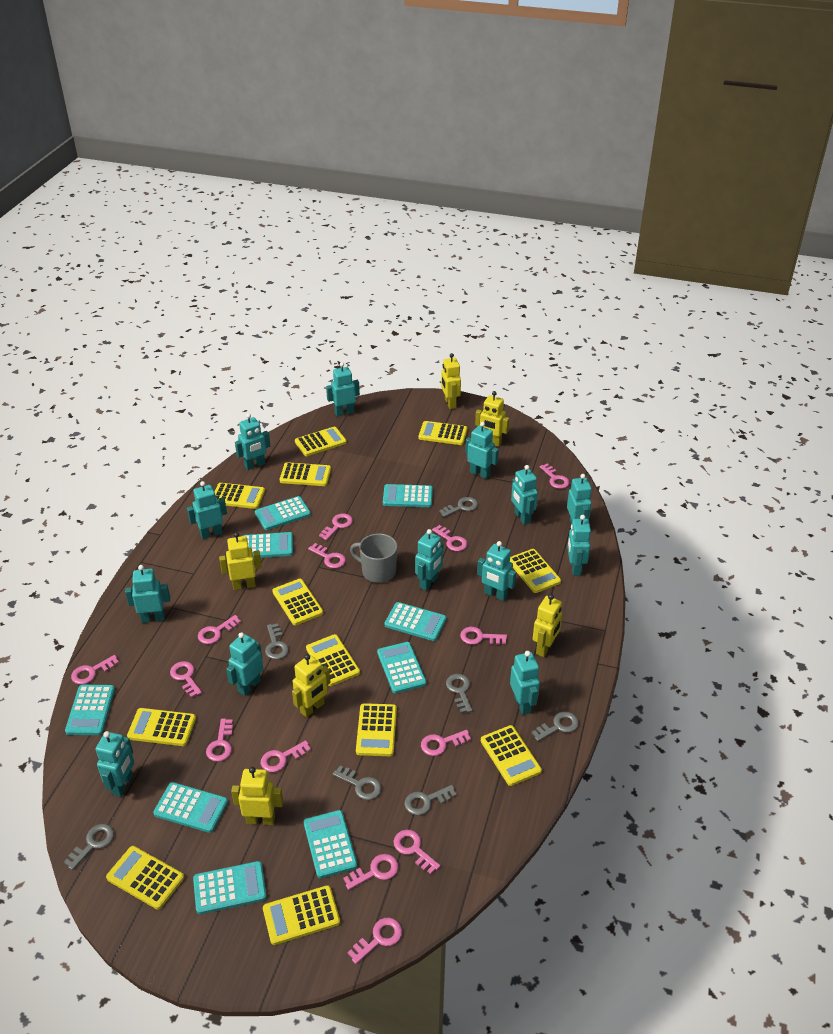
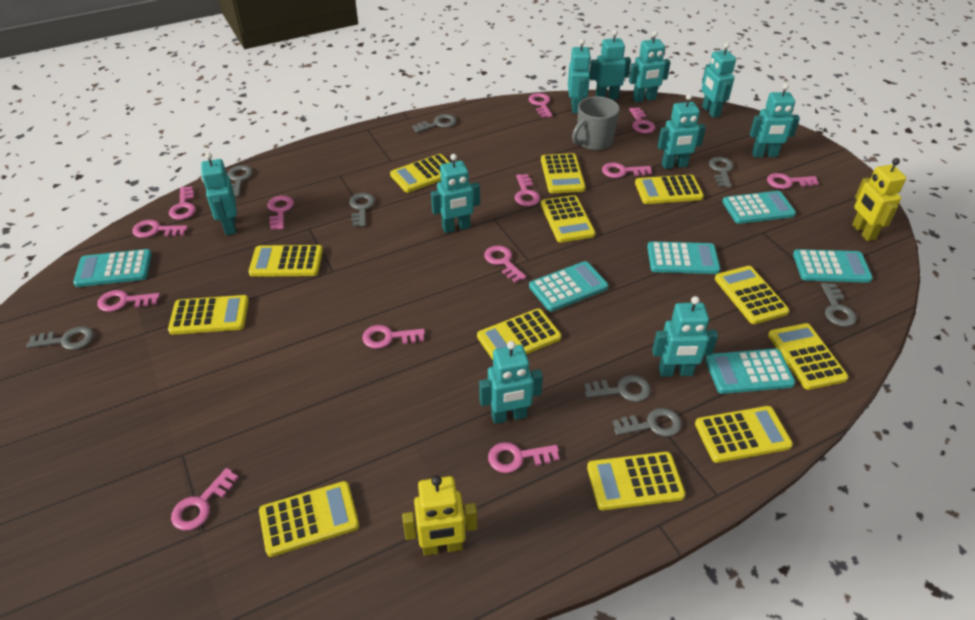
grey key: [64,824,114,870] [265,623,289,660] [333,766,381,800] [404,785,457,815] [439,497,478,517] [446,674,472,713] [532,712,579,741] = 7 -> [26,326,94,350] [227,165,253,197] [349,193,375,227] [412,114,457,133] [584,375,651,402] [613,408,682,437] [709,157,734,188] [821,283,857,327] = 8
pink key: [71,655,119,685] [170,661,202,698] [198,615,241,644] [206,719,233,762] [261,740,311,772] [308,543,346,568] [319,513,353,540] [343,854,398,890] [348,918,402,964] [393,830,440,874] [421,730,471,756] [432,525,468,551] [460,627,507,645] [540,463,570,489] = 14 -> [97,290,160,312] [132,220,188,238] [169,186,196,220] [171,468,239,531] [268,196,294,230] [362,325,425,349] [484,245,526,282] [488,442,559,473] [515,174,540,206] [529,93,552,118] [602,162,652,178] [629,107,655,134] [767,173,819,189] = 13
turquoise calculator: [65,685,115,735] [153,782,228,833] [193,861,267,914] [243,532,293,558] [255,496,311,530] [304,810,357,878] [377,642,427,694] [383,484,433,507] [385,602,446,641] = 9 -> [73,249,152,287] [529,261,608,312] [647,241,720,274] [705,348,795,394] [722,191,796,224] [793,249,873,283] = 6
turquoise robot: [95,731,134,797] [125,565,170,623] [187,481,227,539] [226,632,263,696] [235,413,270,470] [326,362,360,417] [415,529,443,591] [465,422,499,479] [477,541,516,601] [510,651,540,715] [511,465,538,525] [567,474,592,524] [567,515,591,576] = 13 -> [201,153,237,235] [431,154,480,233] [479,341,543,424] [568,39,591,114] [590,30,631,100] [629,31,671,103] [652,296,718,377] [658,94,706,169] [701,43,736,118] [750,84,800,157] = 10
yellow robot: [219,532,262,590] [231,767,283,825] [292,654,331,718] [441,353,461,409] [475,391,509,447] [533,594,562,657] = 6 -> [402,476,477,556] [852,158,906,241] = 2

